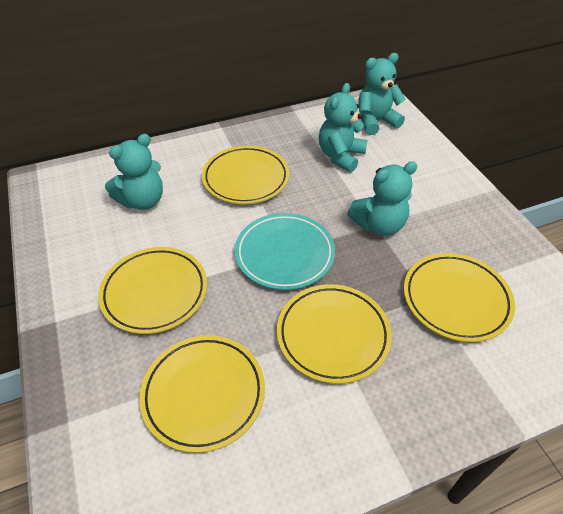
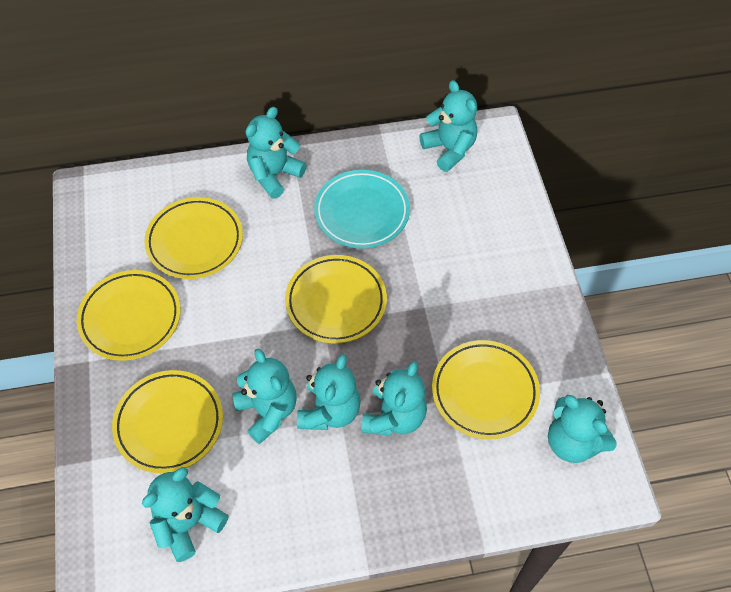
turquoise teddy bear: [105,134,163,210] [319,83,368,172] [347,161,418,236] [358,53,406,135] = 4 -> [142,467,229,562] [232,349,297,444] [246,107,307,199] [297,354,361,430] [361,361,427,436] [419,80,477,172] [548,395,617,463] = 7

